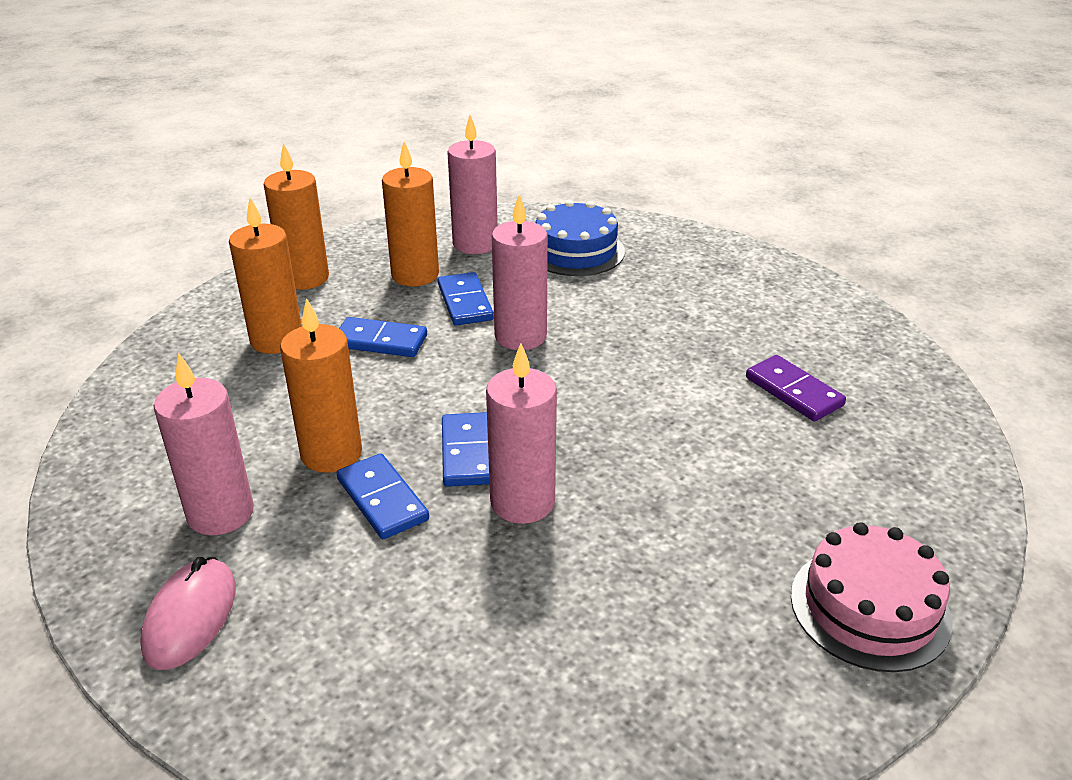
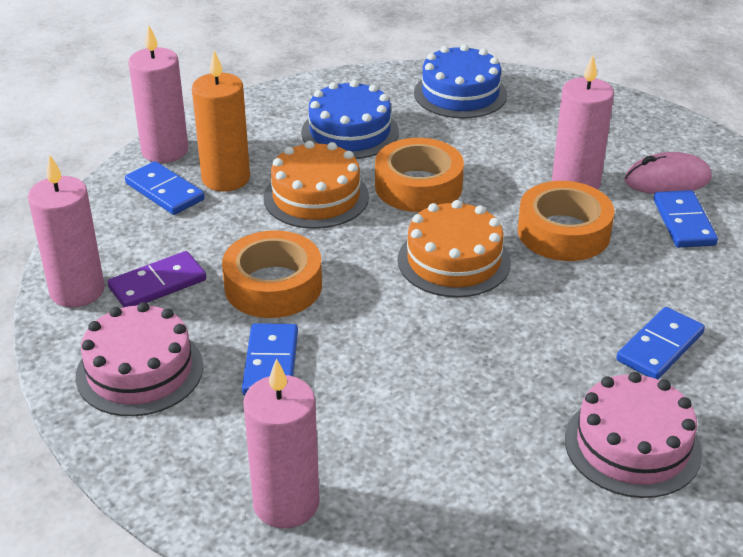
blue cake: [536,200,625,276] = 1 -> [301,80,399,159] [414,44,507,119] = 2
orange cake: none = 0 -> [264,141,369,229] [398,200,511,297] = 2
orange candle: [229,198,302,354] [264,143,329,290] [280,298,362,473] [382,141,439,286] = 4 -> [192,50,250,192] = 1
orange tape: none = 0 -> [222,230,322,318] [375,138,464,212] [518,181,614,261] = 3
pink cake: [791,522,953,672] = 1 -> [76,302,203,416] [565,372,702,498] = 2

